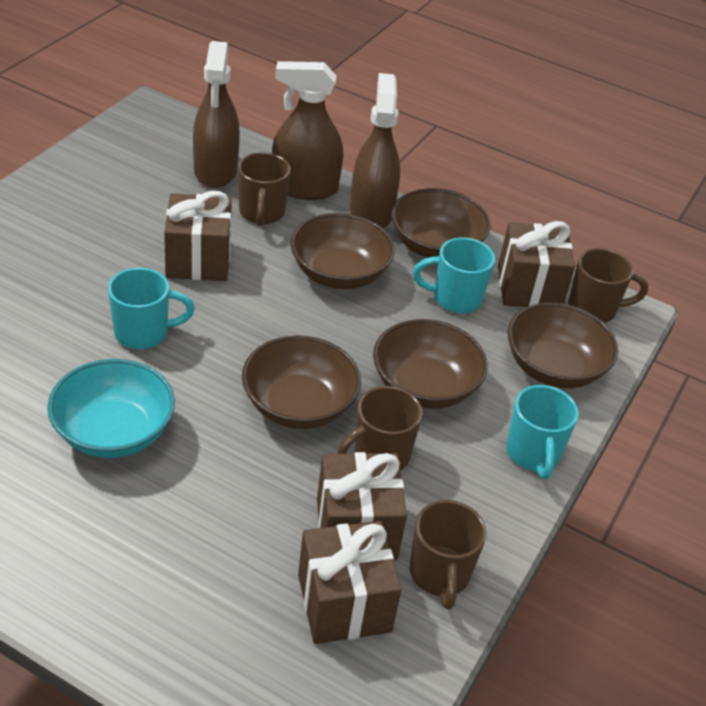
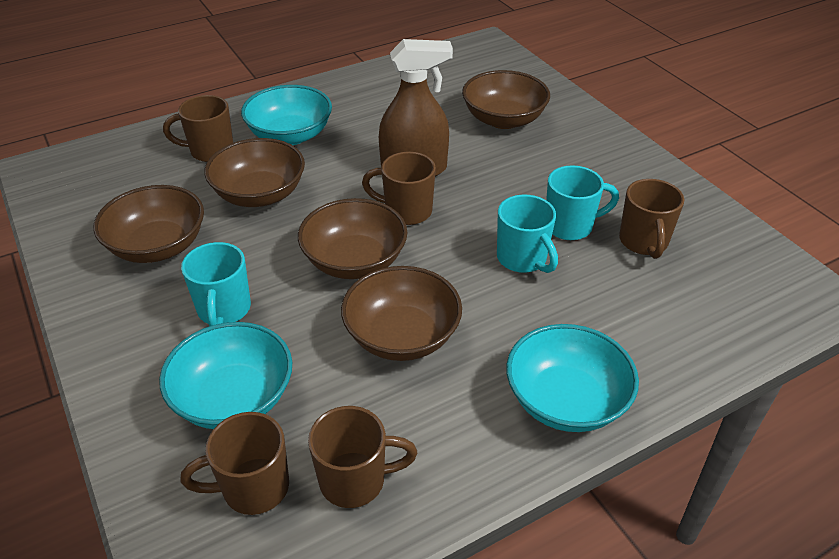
brown gift: [164,191,232,281] [298,521,402,644] [317,452,407,560] [498,221,575,307] = 4 -> none = 0
brown mug: [238,152,291,226] [337,386,423,470] [410,500,486,609] [568,248,648,323] = 4 -> [163,95,233,162] [180,412,289,515] [308,406,417,508] [362,152,436,225] [619,179,684,259] = 5
brown spray bottle: [193,41,240,188] [272,61,343,200] [350,73,400,228] = 3 -> [379,39,453,177] = 1
turquoise bowl: [47,359,175,458] = 1 -> [159,322,292,429] [241,85,332,145] [506,324,639,432] = 3

